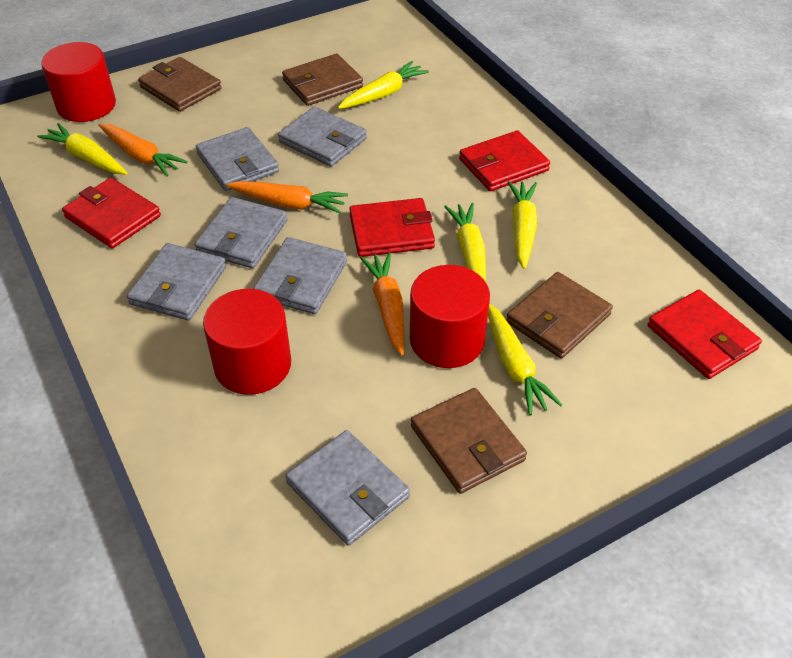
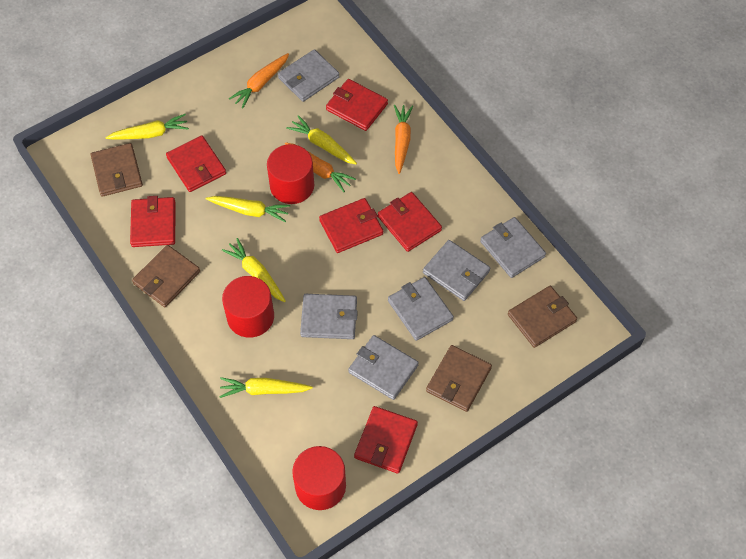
red wallet: [62,178,161,248] [349,198,435,257] [459,130,550,191] [648,290,762,379] = 4 -> [130,196,176,247] [166,135,226,192] [319,198,383,253] [326,79,388,131] [354,406,418,474] [378,192,442,252] = 6

